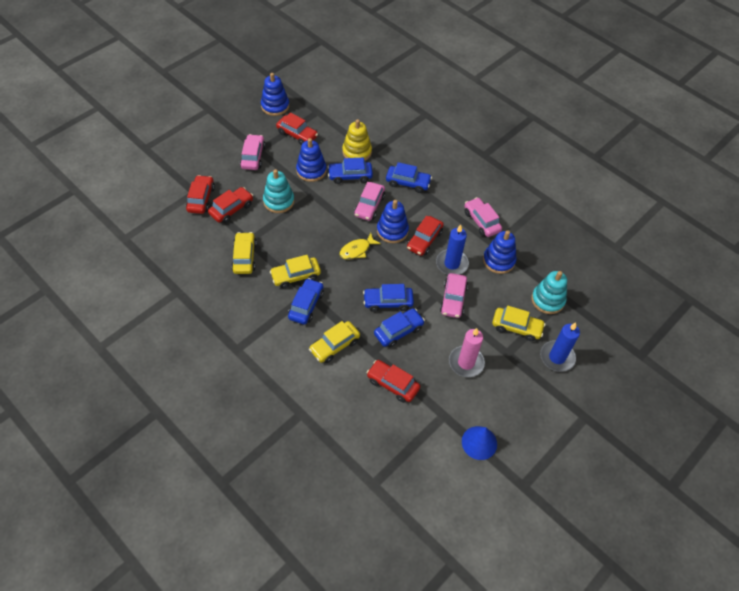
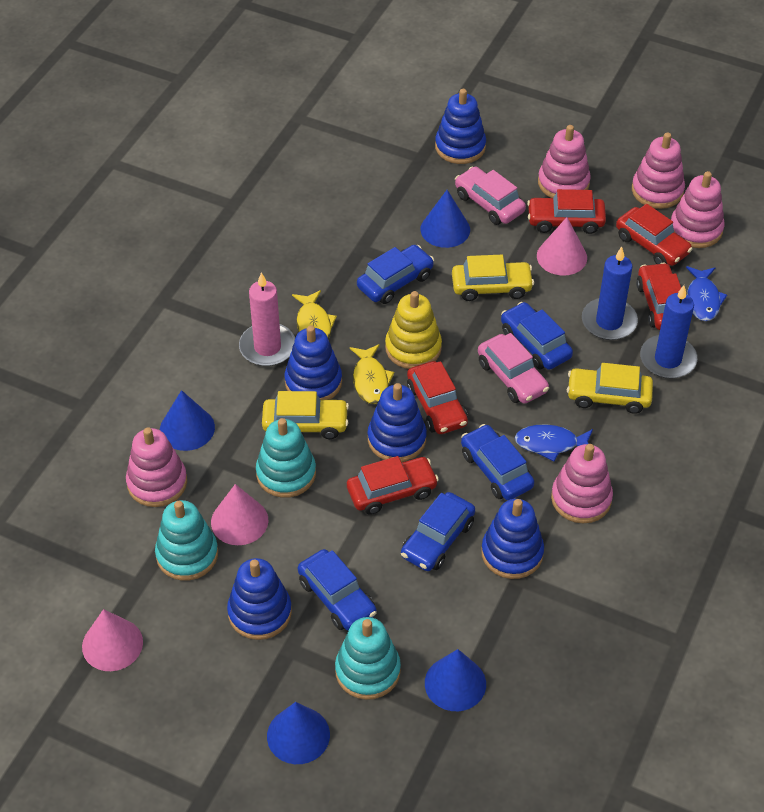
blue cone: [462,426,497,460] = 1 -> [160,390,215,451] [267,702,330,764] [420,190,470,248] [425,649,486,711] = 4
blue fish: none = 0 -> [515,424,593,461] [686,266,727,321] = 2
blue stacking toy: [261,73,289,116] [296,138,326,182] [377,200,409,243] [483,230,516,274] = 4 -> [227,558,292,640] [285,325,342,400] [368,383,427,462] [435,89,486,164] [481,499,544,579] = 5
pink car: [240,134,266,170] [354,182,385,221] [440,273,468,318] [464,197,502,237] = 4 -> [455,166,526,225] [478,333,549,404] = 2
pink cone: none = 0 -> [82,609,143,671] [211,484,269,545] [537,217,587,275] = 3
pink stacking toy: none = 0 -> [126,428,187,507] [538,125,591,198] [551,444,613,523] [632,132,685,209] [671,171,725,248] = 5
turquoise stacking toy: [263,169,294,213] [532,271,567,314] = 2 -> [155,500,218,581] [256,418,316,498] [335,617,401,700] = 3
yellow car: [231,232,257,274] [270,255,321,289] [309,321,360,363] [492,306,545,341] = 4 -> [262,391,349,439] [452,255,534,301] [567,363,653,414] = 3
yellow fish: [339,233,381,260] = 1 -> [292,290,337,340] [350,344,394,404] = 2

